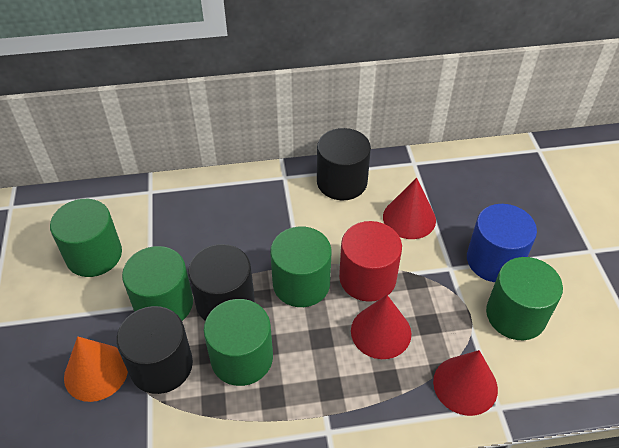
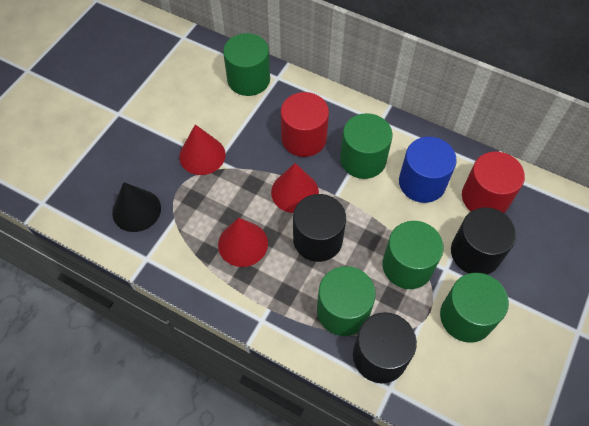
black cone: none = 0 -> [112,182,161,232] = 1
orange cone: [64,336,128,402] = 1 -> none = 0
red cylinder: [339,221,402,302] = 1 -> [281,92,329,157] [462,152,525,213] = 2

